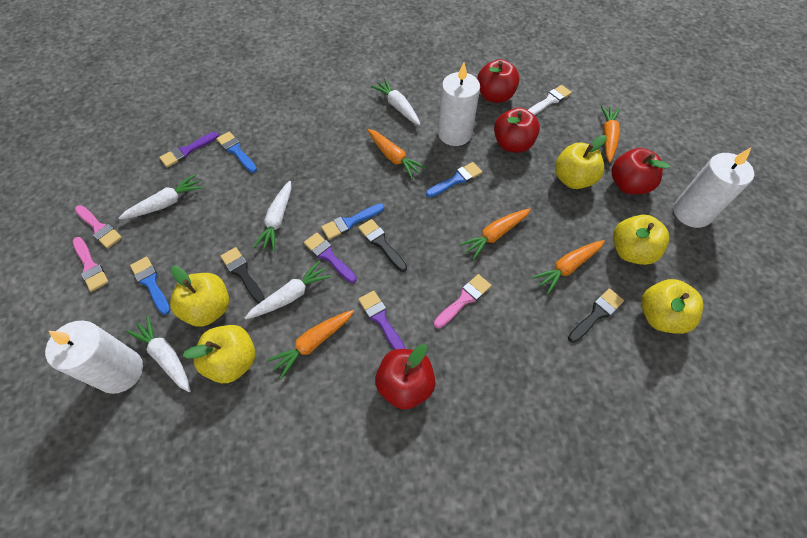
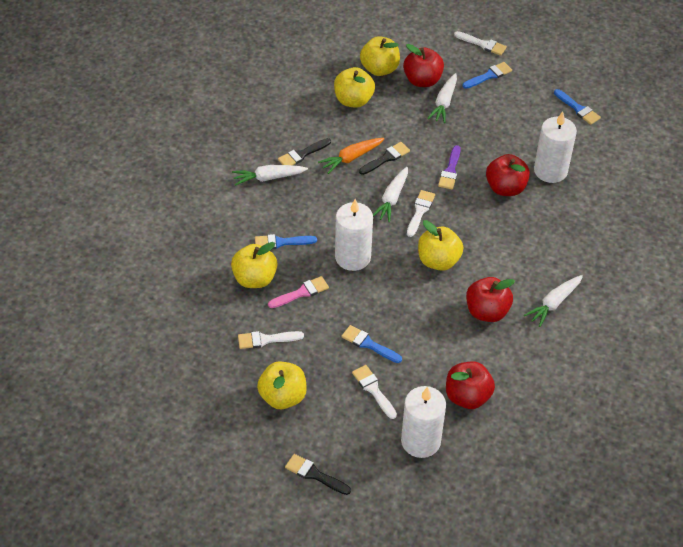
orange carrot: [267,310,354,379] [368,129,426,179] [459,208,531,260] [532,240,605,294] [601,105,620,163] = 5 -> [318,138,385,174] = 1
pink brush: [73,237,109,292] [75,205,122,248] [434,274,491,328] = 3 -> [268,276,329,308] = 1
purple brush: [159,132,219,167] [304,233,357,283] [358,291,405,350] = 3 -> [438,145,461,189] = 1
white brush: [528,85,572,115] = 1 -> [238,331,304,349] [352,365,397,419] [407,190,435,237] [454,31,507,56] = 4
white carrot: [119,174,203,219] [126,315,191,392] [245,261,332,319] [253,181,292,251] [371,79,421,125] = 5 -> [232,165,308,186] [373,167,408,222] [427,73,457,123] [524,275,583,327] = 4

